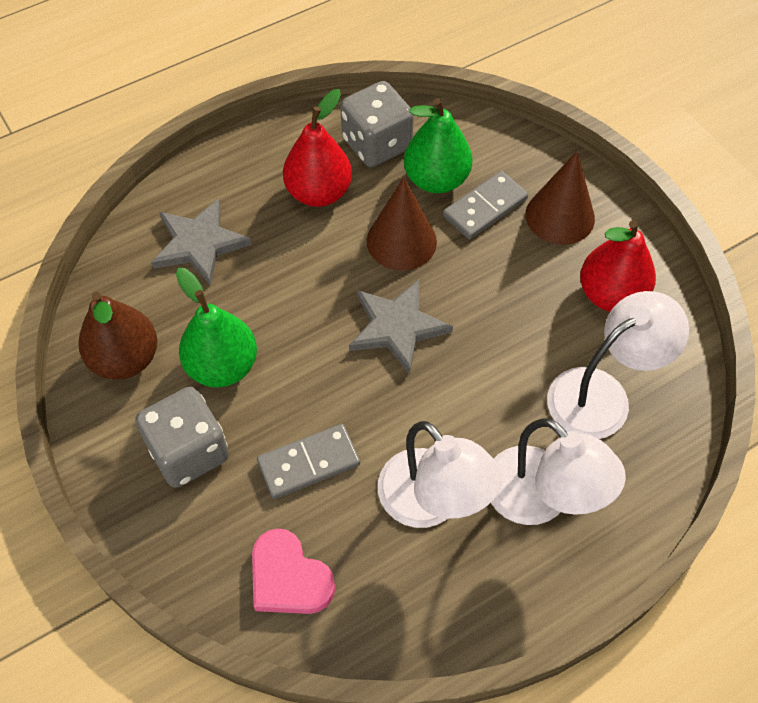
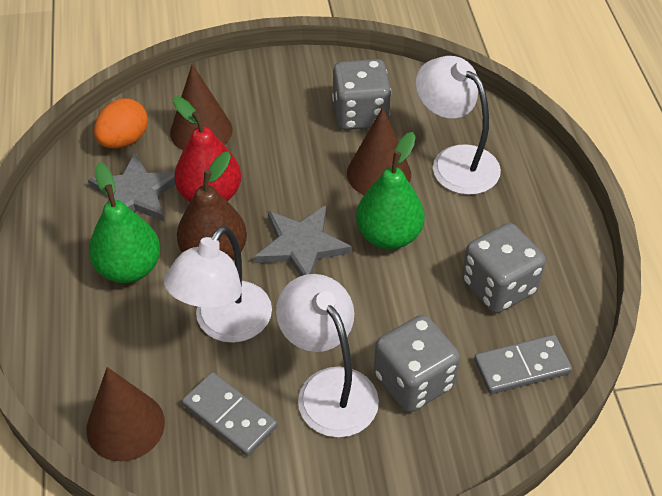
brown cone: [367,177,437,271] [526,151,595,245] = 2 -> [86,367,165,461] [170,64,233,150] [347,107,411,195] = 3
grey dice: [135,387,229,488] [340,81,414,167] = 2 -> [332,59,391,130] [374,315,460,412] [462,223,546,313] = 3
orange egg: none = 0 -> [94,99,148,148] = 1
pink heart: [252,528,335,614] = 1 -> none = 0
red pear: [283,89,352,207] [580,220,656,312] = 2 -> [173,96,241,202] = 1

